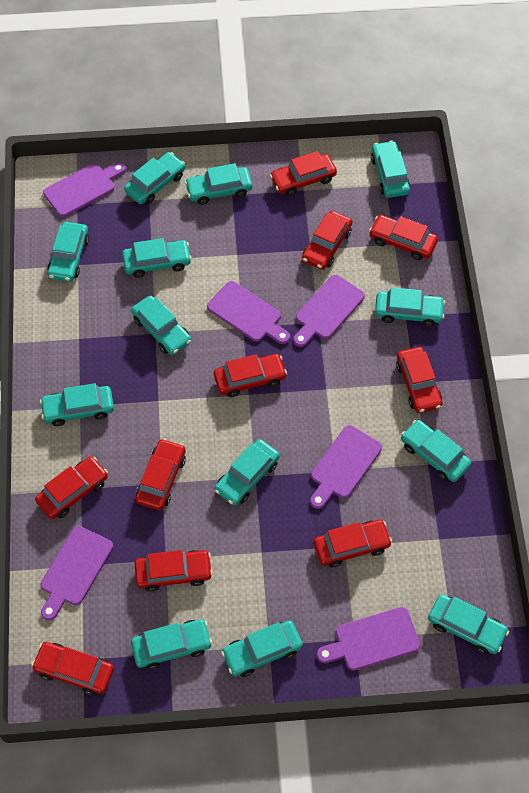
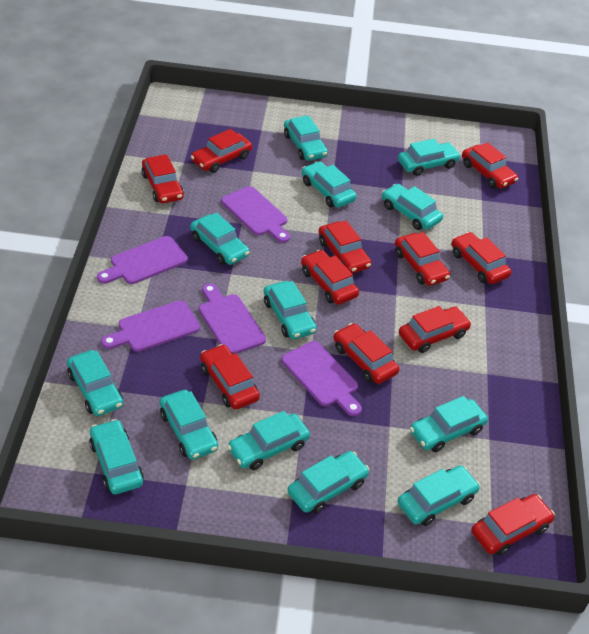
purple cutting board: [40,526,113,621] [43,162,126,217] [207,281,290,344] [293,275,365,347] [310,425,382,509] [317,607,420,671] = 6 -> [97,236,188,284] [101,301,200,352] [199,283,266,354] [221,186,290,243] [281,341,362,416] = 5
red car: [31,642,114,695] [35,457,108,519] [135,438,186,510] [135,550,213,592] [214,354,287,397] [270,151,337,196] [302,211,352,270] [313,520,392,568] [369,215,438,260] [396,347,442,413] = 10 -> [141,154,184,203] [191,129,252,173] [200,344,260,410] [301,250,359,305] [319,221,372,273] [334,323,400,384] [395,232,450,286] [399,306,471,353] [452,232,511,284] [462,142,518,189] [472,494,555,556] = 11

